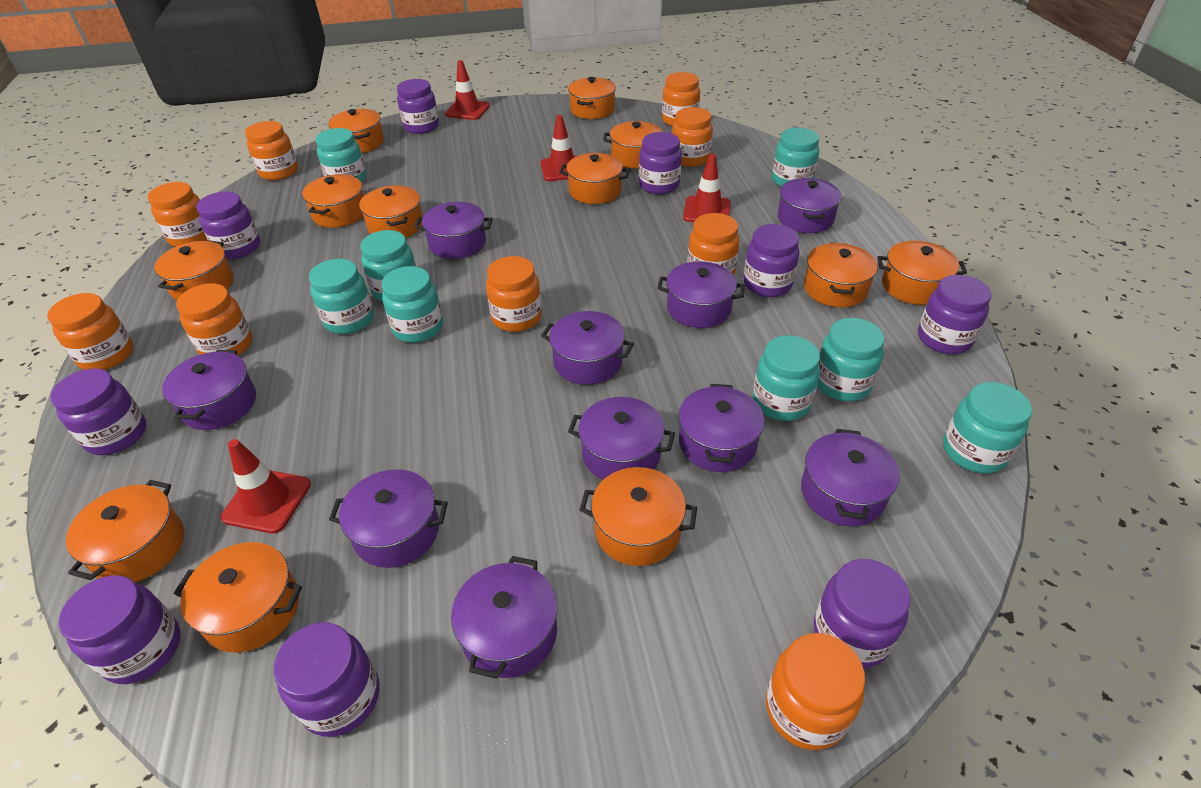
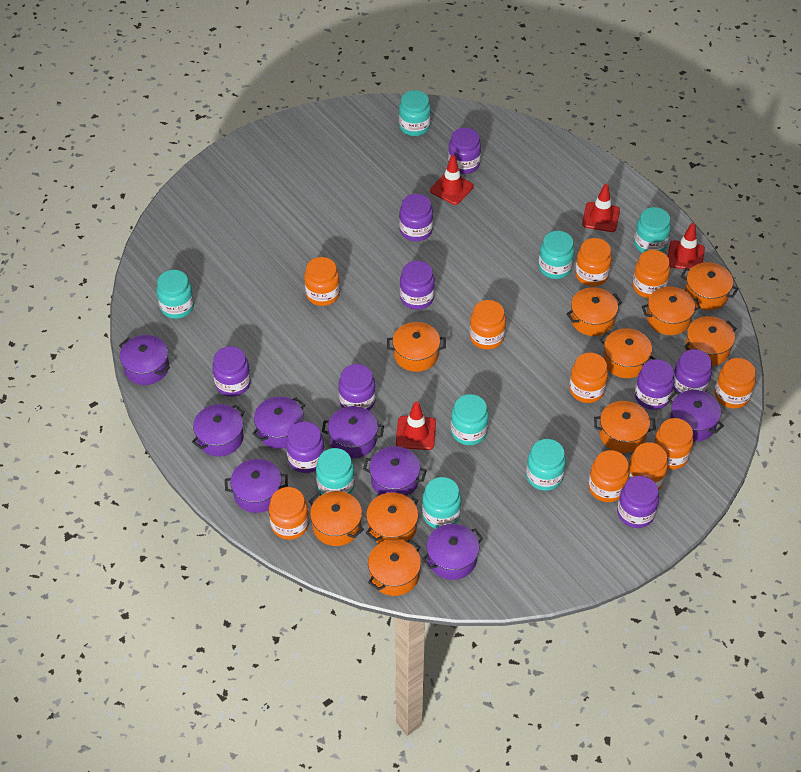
orange jar: [47,293,133,370] [148,182,207,247] [176,283,252,356] [245,121,298,180] [486,256,542,332] [662,72,700,127] [672,107,713,167] [687,213,740,275] [766,633,865,750] = 9 -> [269,487,309,540] [304,257,340,306] [470,300,506,349] [569,353,608,403] [575,238,612,286] [588,450,629,502] [628,442,668,490] [632,250,670,298] [654,418,693,470] [715,358,756,408] = 10
orange pot: [66,480,184,582] [154,240,234,300] [174,542,302,653] [302,174,364,228] [328,109,384,153] [359,185,423,238] [559,153,630,204] [568,77,616,119] [580,467,697,566] [603,121,662,168] [804,243,878,307] [877,241,967,305] = 12 -> [309,491,364,546] [366,493,419,544] [368,539,421,596] [387,322,446,372] [566,287,622,336] [594,401,656,453] [600,328,655,378] [642,287,701,335] [681,262,738,310] [684,316,737,366] = 10
purple pot: [162,350,256,430] [329,469,448,568] [415,202,493,259] [451,556,557,679] [541,311,634,385] [568,397,675,480] [658,261,745,328] [679,384,765,472] [778,178,842,233] [801,429,899,526] = 10 -> [119,335,170,385] [192,404,245,457] [225,459,288,513] [252,397,305,449] [322,406,384,458] [363,446,427,497] [422,524,483,580] [668,390,724,442] = 8

